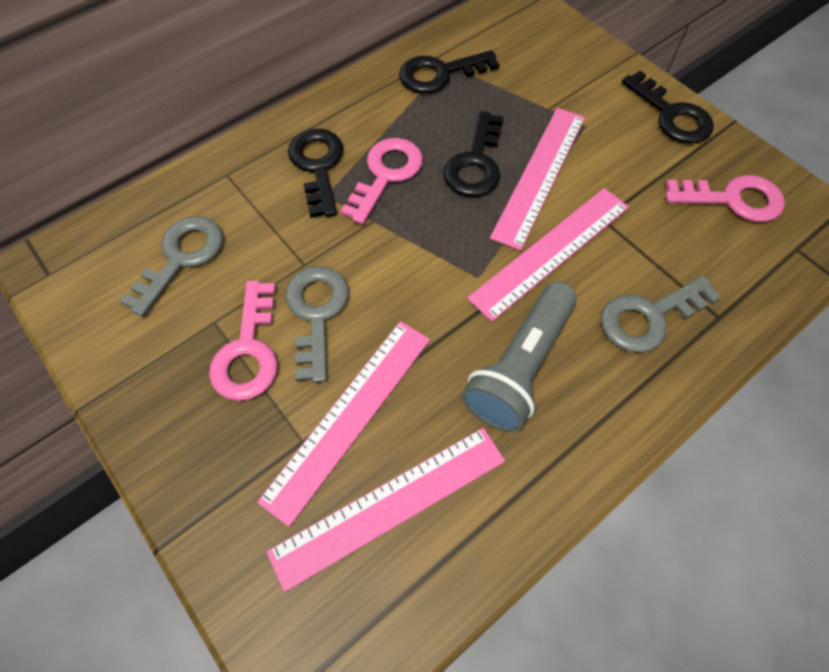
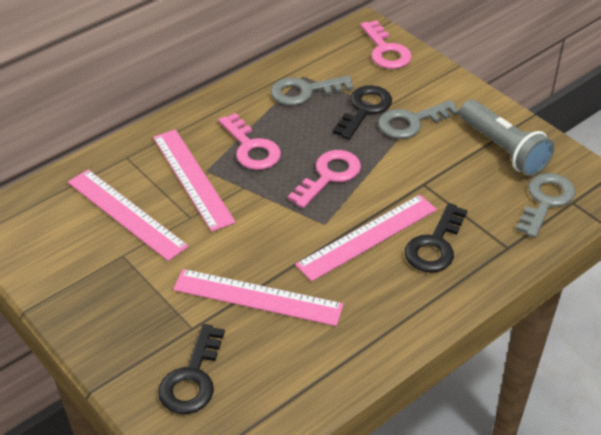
black key: [288,129,344,218] [399,50,499,93] [443,111,503,197] [622,71,714,144] = 4 -> [158,324,225,414] [333,85,392,140] [405,203,468,272] = 3

